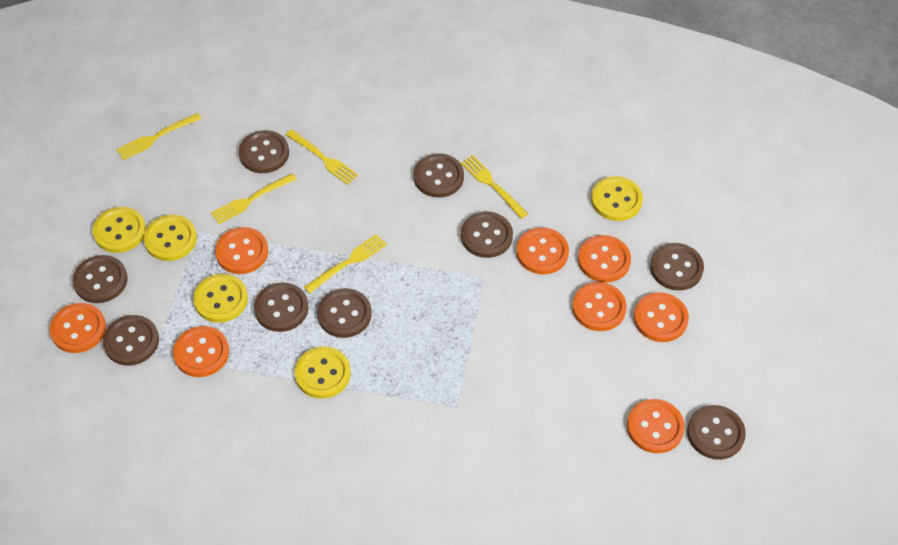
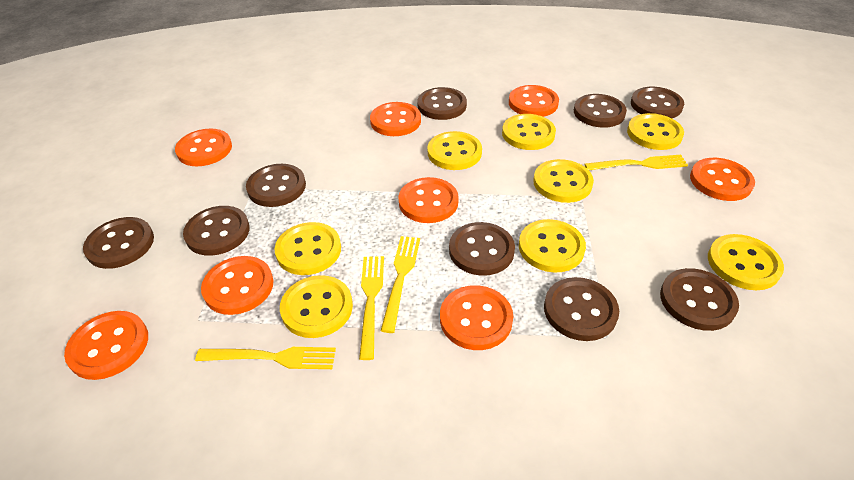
yellow button: [93,207,146,253] [144,214,197,261] [193,274,248,323] [295,346,351,399] [591,176,643,221] = 5 -> [275,222,341,275] [280,275,353,338] [427,131,482,170] [502,114,556,150] [519,219,586,273] [533,159,594,203] [627,113,684,150] [708,234,784,290] = 8
yellow fork: [116,113,202,160] [211,173,297,224] [286,129,358,185] [304,234,387,293] [461,155,528,219] = 5 -> [195,347,336,369] [359,256,384,360] [381,236,420,333] [585,155,688,170] = 4

